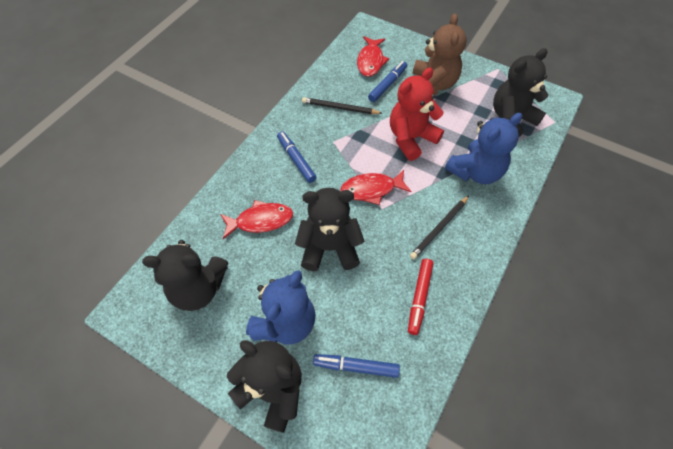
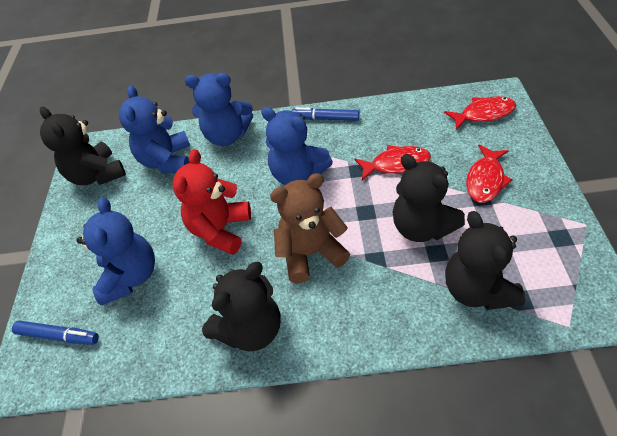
black pencil: [302,97,382,114] [410,196,469,259] = 2 -> none = 0
blue marker: [277,131,317,183] [313,354,400,378] [368,61,407,102] = 3 -> [12,320,99,345] [292,107,360,121] = 2
blue teddy bear: [246,270,316,344] [445,113,522,184] = 2 -> [77,197,155,305] [119,85,190,173] [185,73,253,146] [261,107,333,185] = 4
red marker: [408,259,433,335] = 1 -> none = 0

